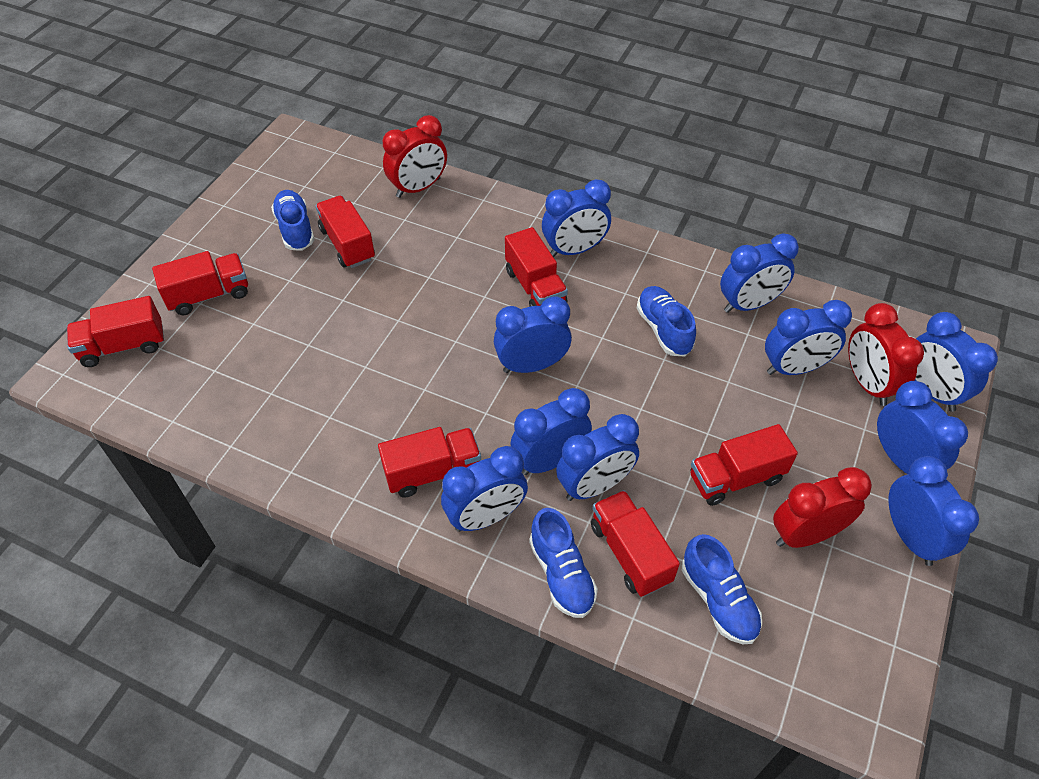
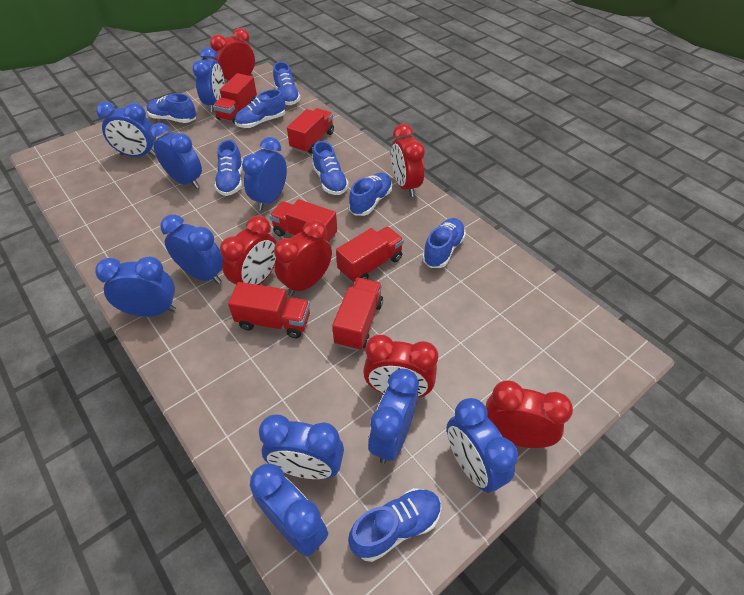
blue shoe: [271,190,315,251] [529,508,598,618] [637,286,696,356] [682,534,762,644] = 4 -> [147,93,196,123] [214,140,243,196] [235,89,286,128] [273,62,301,105] [312,141,349,195] [348,488,442,562] [349,173,392,216] [422,218,466,268] = 8
red clock: [383,115,447,198] [773,467,872,548] [848,303,924,406] = 3 -> [210,28,255,85] [220,215,277,285] [274,220,332,296] [363,335,438,398] [391,124,425,197] [486,380,573,448] = 6
red truck: [67,296,164,367] [152,251,248,315] [316,196,375,268] [378,427,481,498] [505,227,568,307] [591,490,680,597] [690,424,798,506] = 7 -> [213,73,257,123] [228,282,310,338] [270,199,337,244] [287,108,334,154] [332,278,383,351] [336,227,404,283] = 6

